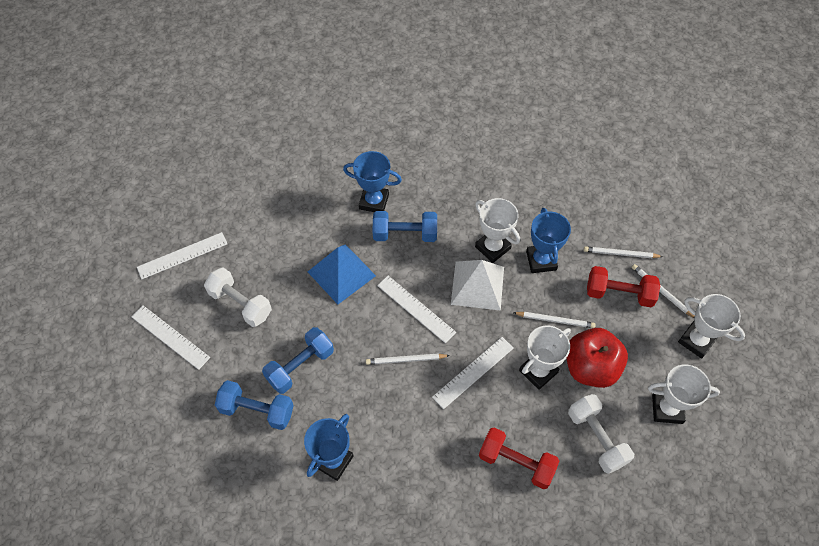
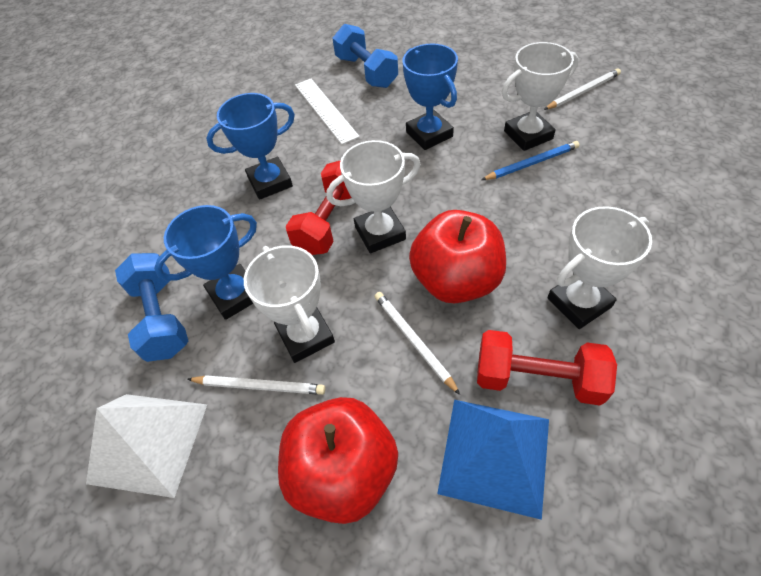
blue dumbbell: [215,380,294,430] [262,327,334,394] [373,211,437,242] = 3 -> [115,253,188,362] [332,24,398,88] = 2
blue pencil: none = 0 -> [482,141,580,180] = 1
red apple: [566,328,628,388] = 1 -> [278,397,398,524] [409,210,506,304] = 2
white dumbbell: [204,267,272,327] [568,394,634,474] = 2 -> none = 0
white pencil: [366,353,450,365] [514,312,596,328] [584,246,663,258] [632,264,695,318] = 4 -> [187,375,325,395] [374,292,460,395] [544,68,621,110] = 3
white ruler: [131,305,210,370] [137,232,227,279] [377,276,456,343] [432,337,514,409] = 4 -> [295,79,360,145] = 1

